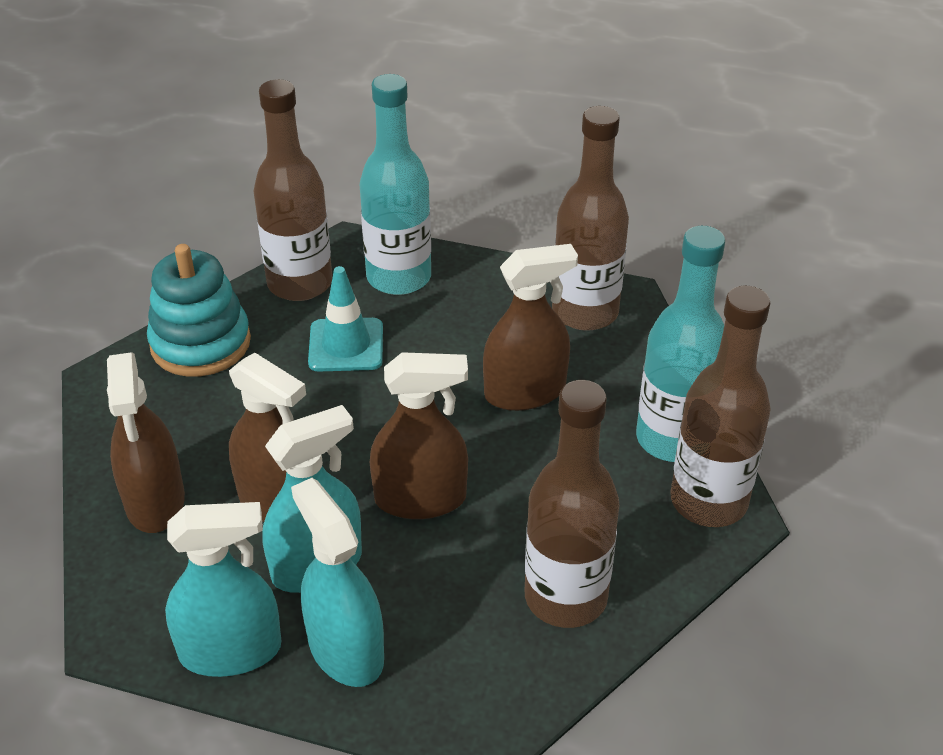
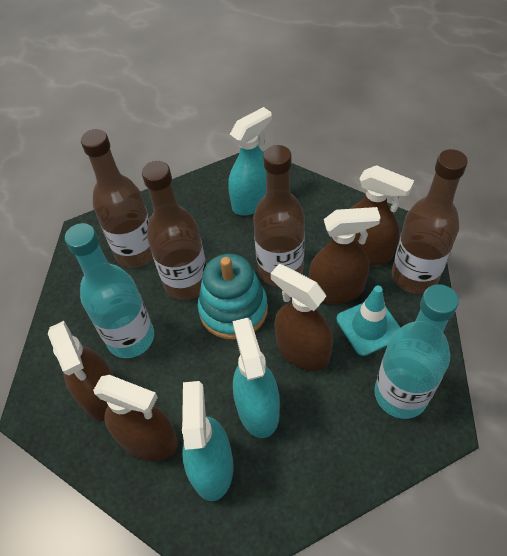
brown spray bottle: [107,352,185,533] [229,353,306,522] [370,352,468,519] [483,244,578,411] = 4 -> [48,321,114,421] [93,375,178,461] [270,264,333,371] [309,207,381,304] [350,165,414,265] = 5

